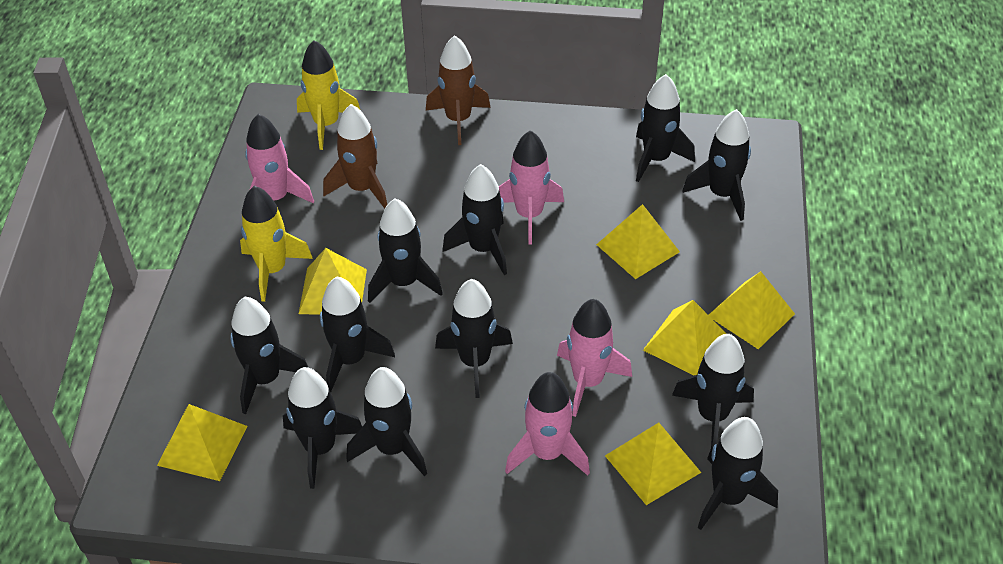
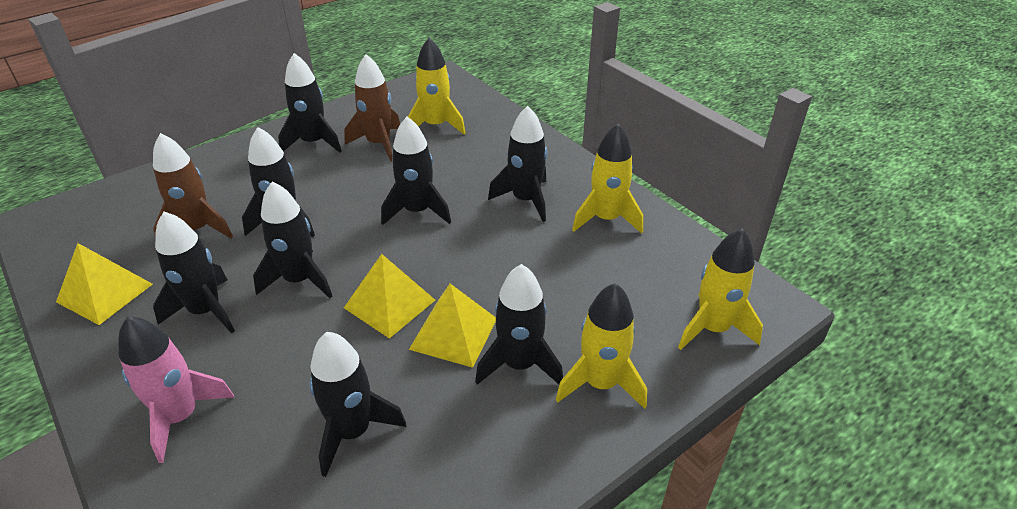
black rocket: [230,297,309,414] [283,367,362,489] [320,277,395,392] [346,367,427,476] [368,198,443,303] [435,279,513,398] [443,164,507,275] [636,74,695,182] [672,334,754,448] [682,109,751,221] [698,417,778,530] = 11 -> [153,211,235,334] [242,127,315,237] [253,182,332,298] [278,53,342,153] [309,332,406,477] [381,116,451,225] [475,264,563,385] [488,106,548,222] = 8
pink rocket: [245,114,314,203] [499,130,564,245] [505,372,590,475] [557,299,632,417] = 4 -> [118,316,235,463] = 1
yellow pyramid: [157,404,248,481] [299,248,367,315] [596,204,680,279] [605,423,701,505] [643,300,727,375] [709,271,795,349] = 6 -> [56,243,153,325] [344,254,435,339] [409,284,496,368] = 3
yellow rocket: [240,186,313,302] [297,40,360,150] = 2 -> [408,38,465,134] [556,283,647,409] [572,124,643,233] [678,229,763,350] = 4

